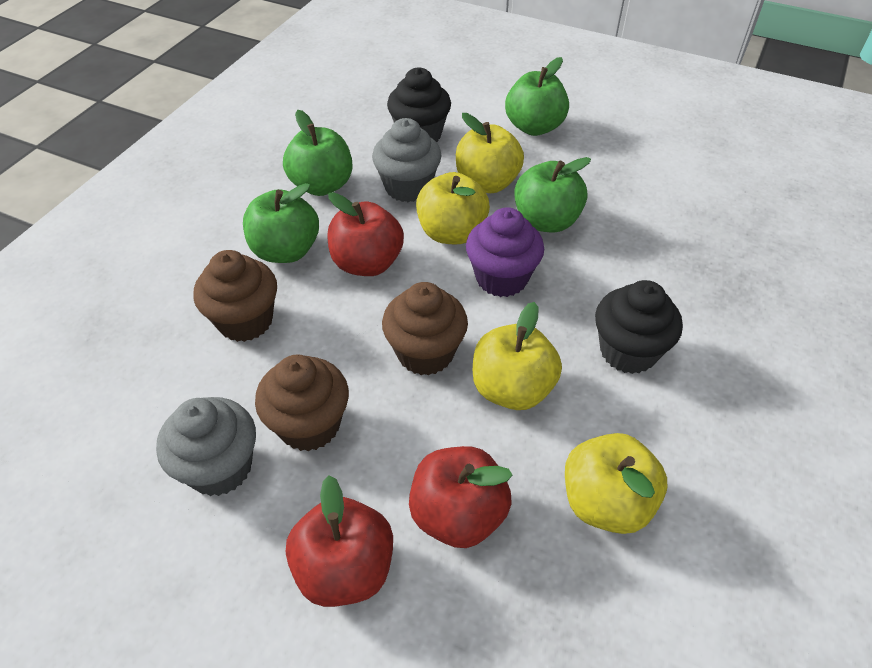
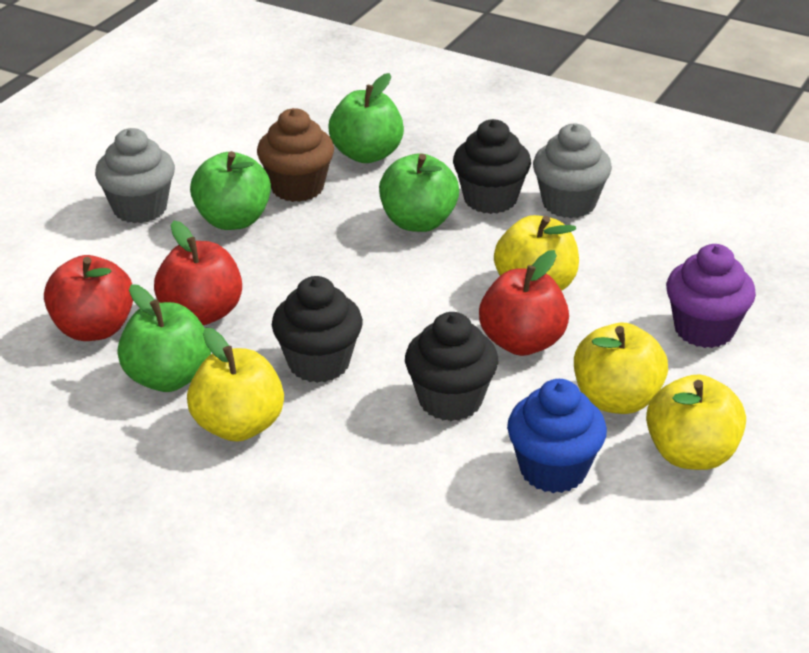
black cupcake: [387,67,451,142] [595,280,683,374] = 2 -> [272,276,363,383] [405,312,498,421] [453,119,531,214] = 3
blue cupcake: none = 0 -> [507,379,607,493] = 1
brown cupcake: [194,250,277,342] [255,354,349,451] [382,282,468,376] = 3 -> [257,108,334,202] = 1

